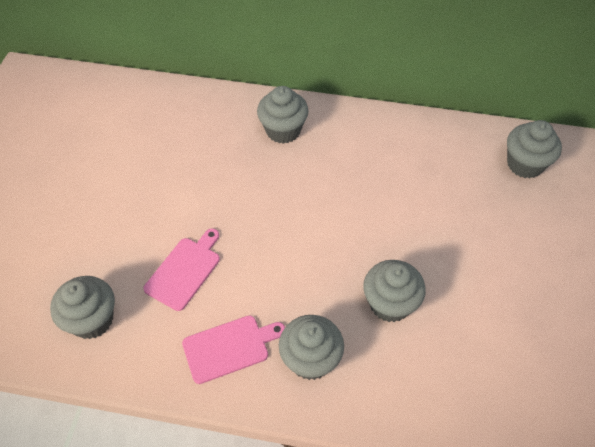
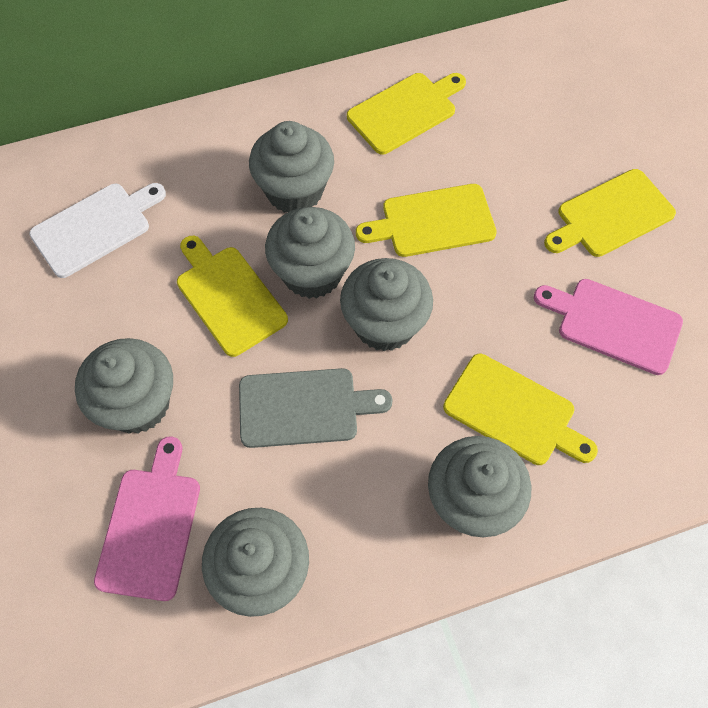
grey cupcake: [50,276,115,339] [257,86,309,144] [279,315,344,380] [363,260,426,322] [507,120,562,179] = 5 -> [75,338,173,434] [202,508,309,617] [249,121,334,213] [265,207,355,299] [340,258,433,352] [428,436,531,537] = 6
grey cutting board: none = 0 -> [239,368,393,448] = 1
white cutting board: none = 0 -> [29,183,166,278] = 1
yellow cutting board: none = 0 -> [177,236,288,357] [347,73,466,154] [356,184,497,257] [443,354,598,465] [544,169,676,257] = 5

